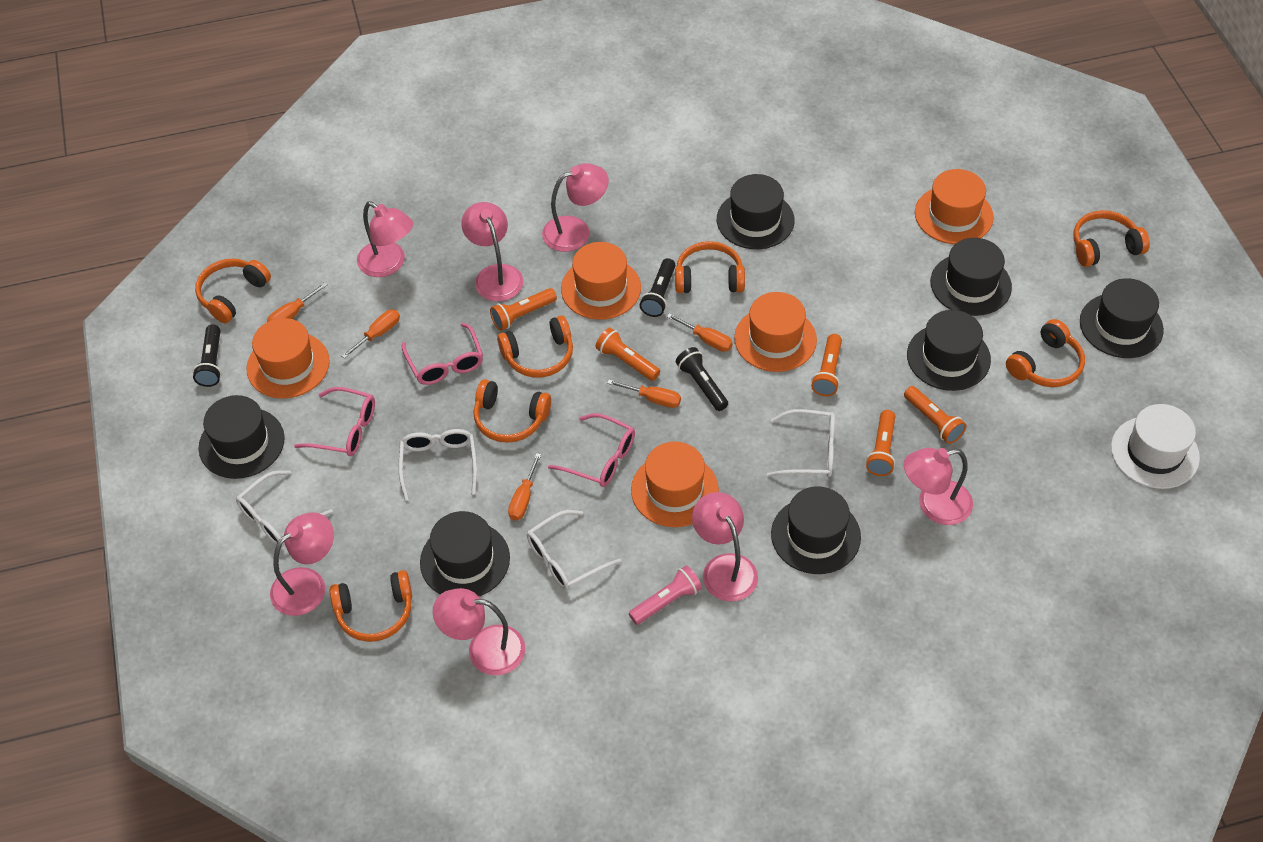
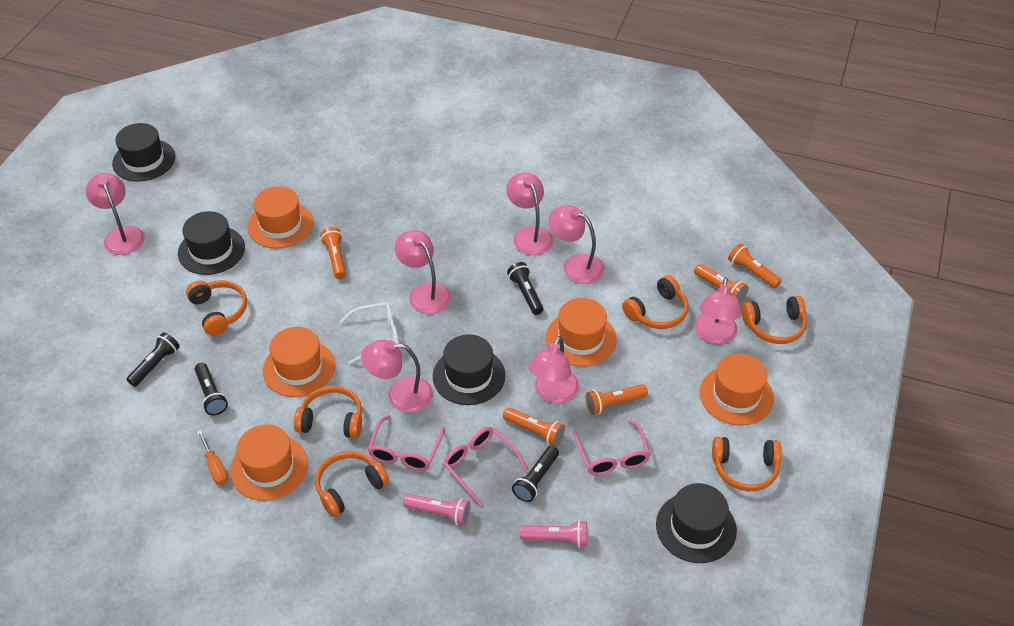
black flashlight: [193,324,221,387] [640,258,676,317] [676,347,728,411] = 3 -> [126,332,180,387] [195,363,228,415] [507,262,544,315] [512,446,559,502] = 4
black hat: [198,395,285,479] [420,511,510,596] [717,174,795,249] [771,486,861,574] [907,310,991,391] [931,238,1012,316] [1080,278,1164,358] = 7 -> [112,123,175,182] [178,211,245,275] [433,334,505,405] [656,483,737,563] = 4
orange headphones: [195,259,271,323] [330,570,412,642] [474,379,551,443] [497,315,573,378] [675,241,745,293] [1006,319,1085,387] [1073,210,1150,267] = 7 -> [186,280,247,336] [294,386,362,439] [315,451,389,517] [622,275,688,329] [712,437,782,491] [742,296,807,344] = 6
orange screwdriver: [267,282,328,322] [342,310,400,359] [508,453,541,520] [607,380,681,408] [667,313,733,352] = 5 -> [197,430,228,485] = 1
pink flashlight: [629,565,702,625] = 1 -> [403,494,471,525] [520,520,587,548] = 2
white glasses: [236,470,333,547] [399,429,477,501] [527,510,621,590] [767,409,835,477] = 4 -> [340,302,400,365] = 1
white hat: [1111,404,1200,489] = 1 -> none = 0

